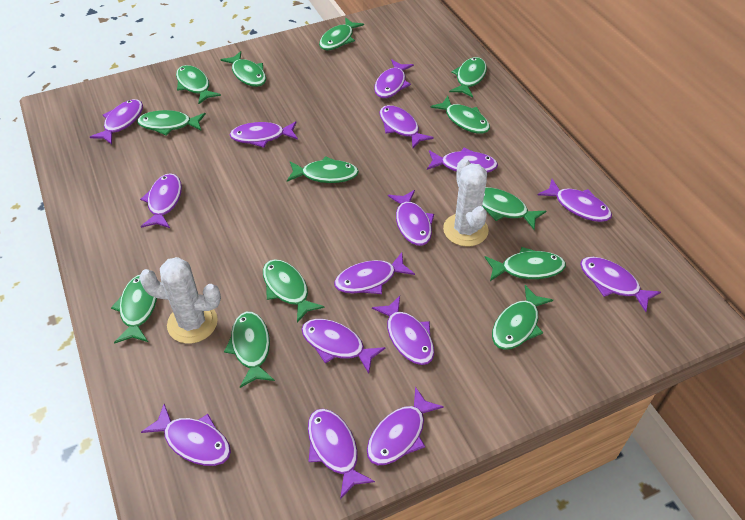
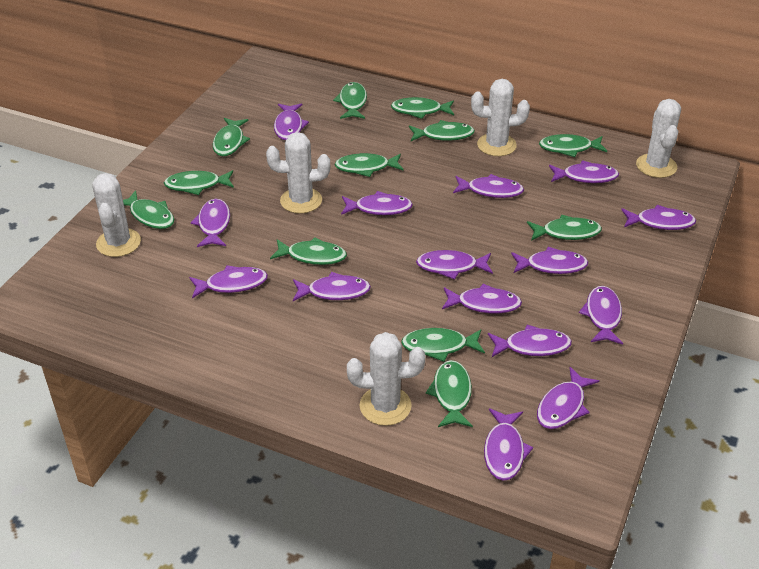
green fish: [111,275,157,343] [137,110,206,136] [176,65,221,105] [220,51,266,87] [224,312,275,388] [263,259,325,323] [287,156,359,183] [319,17,364,50] [430,96,490,134] [449,57,487,98] [482,187,546,230] [485,247,566,281] [492,285,553,350] = 13 -> [123,190,174,229] [164,170,234,195] [213,118,250,156] [270,237,347,265] [333,82,367,119] [335,153,404,177] [391,97,454,119] [401,328,485,362] [409,120,475,141] [426,360,473,427] [527,215,602,241] [539,134,607,157] = 12
white cactus: [139,257,221,344] [443,158,489,247] = 2 -> [92,173,141,257] [266,132,330,214] [347,332,425,426] [471,79,530,156] [636,99,681,178] = 5

